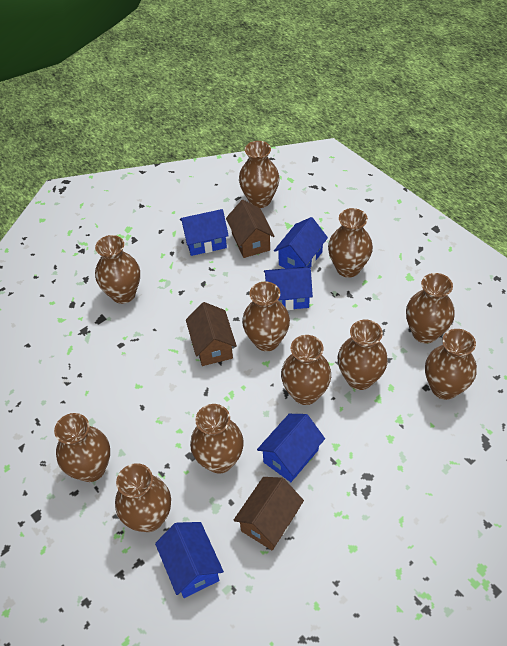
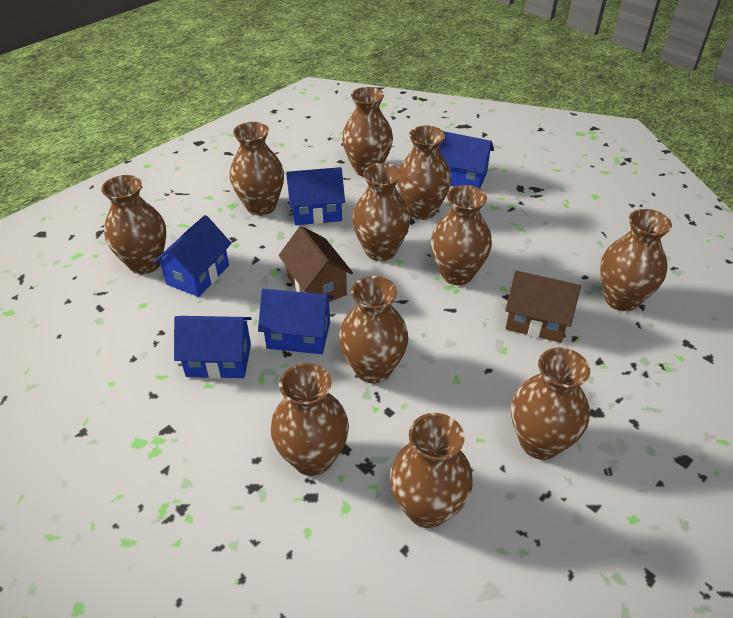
brown house: [186,302,237,366] [226,200,274,258] [233,477,304,550] = 3 -> [279,226,353,302] [505,271,581,343] = 2

